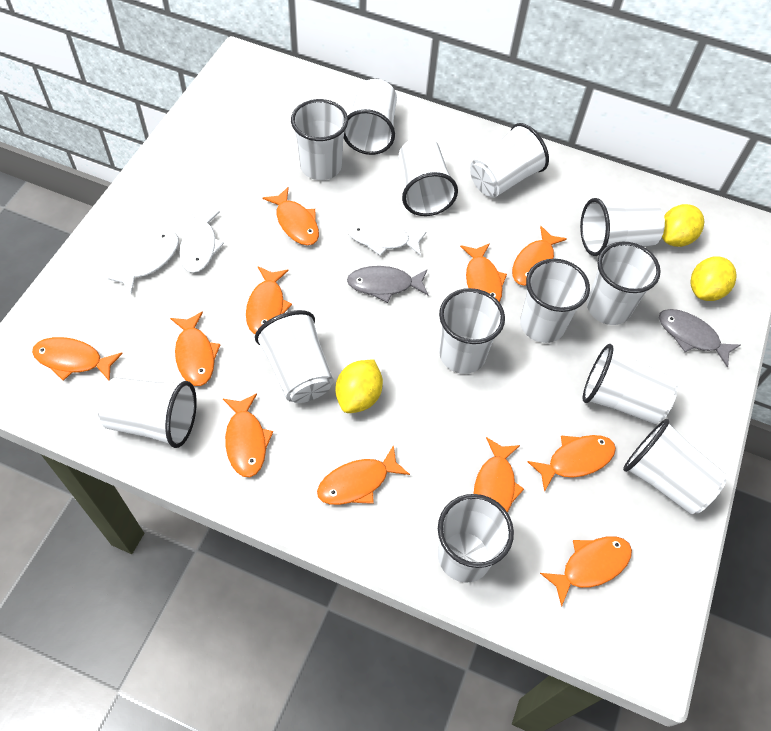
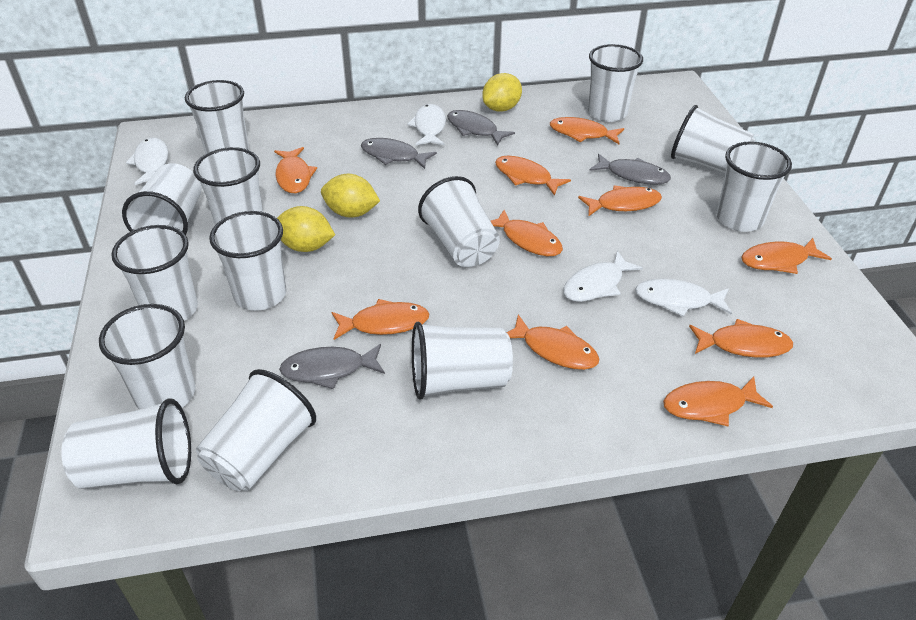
grey fish: [347,266,428,303] [659,309,741,368] = 2 -> [279,344,385,389] [361,138,437,169] [447,110,515,146] [589,154,671,185] = 4
orange fish: [32,337,123,381] [170,311,220,386] [223,393,273,477] [246,266,292,334] [263,187,319,245] [317,445,410,505] [460,243,507,303] [474,437,524,513] [512,226,567,286] [527,435,616,492] [540,536,632,607] = 11 -> [274,147,317,193] [332,299,429,340] [491,210,563,256] [495,156,571,196] [506,314,599,370] [550,117,624,144] [578,185,662,217] [663,377,773,426] [689,319,793,358] [741,238,832,274] = 10
white fish: [108,232,179,294] [179,209,224,273] [347,219,426,256] = 3 -> [126,138,169,185] [407,104,446,145] [563,251,643,302] [635,279,732,317] = 4

